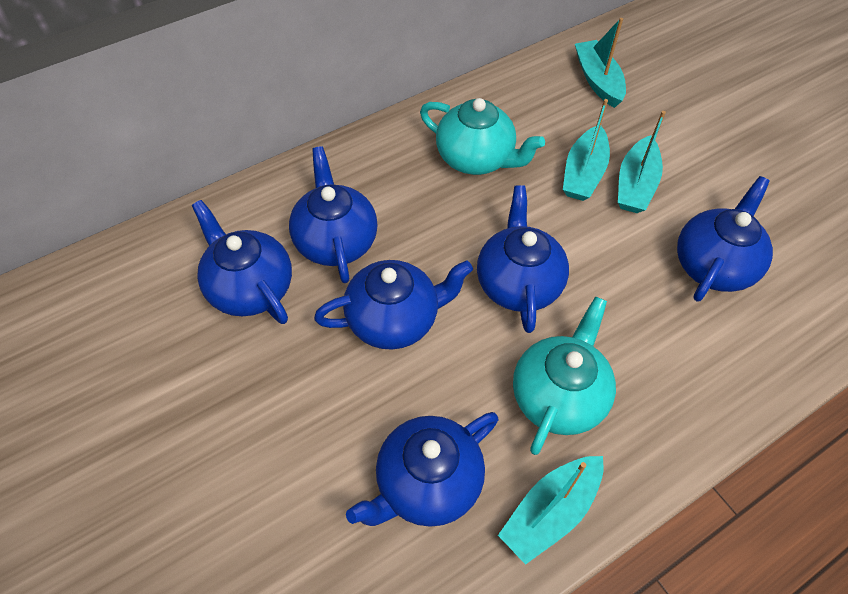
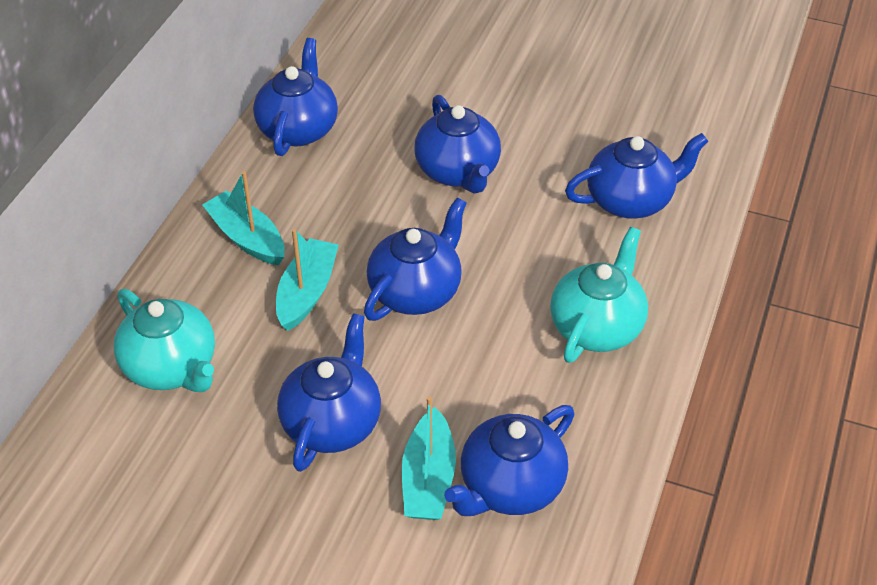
turquoise boat: [498,456,604,565] [563,99,610,201] [575,18,626,108] [618,111,666,213] = 4 -> [202,171,285,265] [276,229,339,331] [402,396,456,520] = 3

